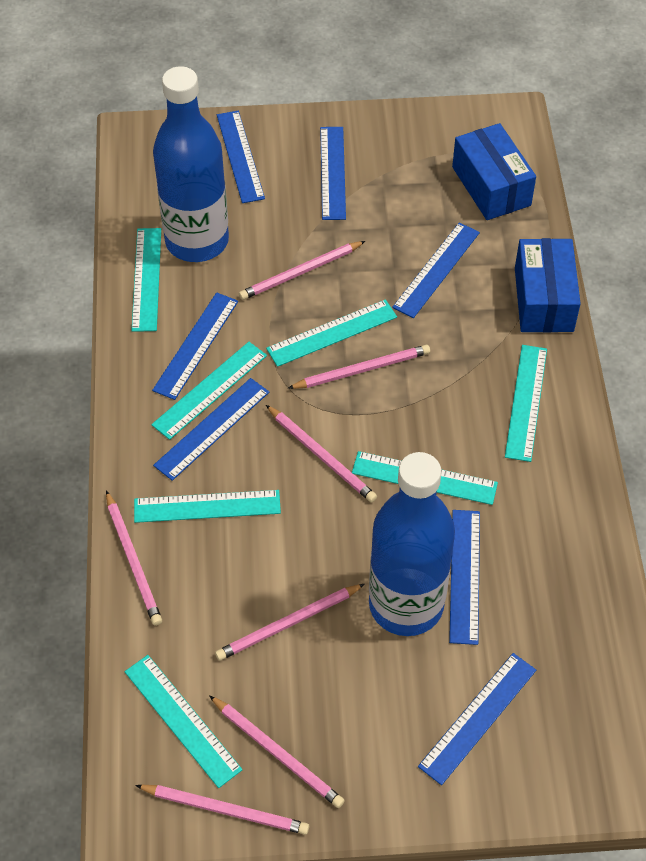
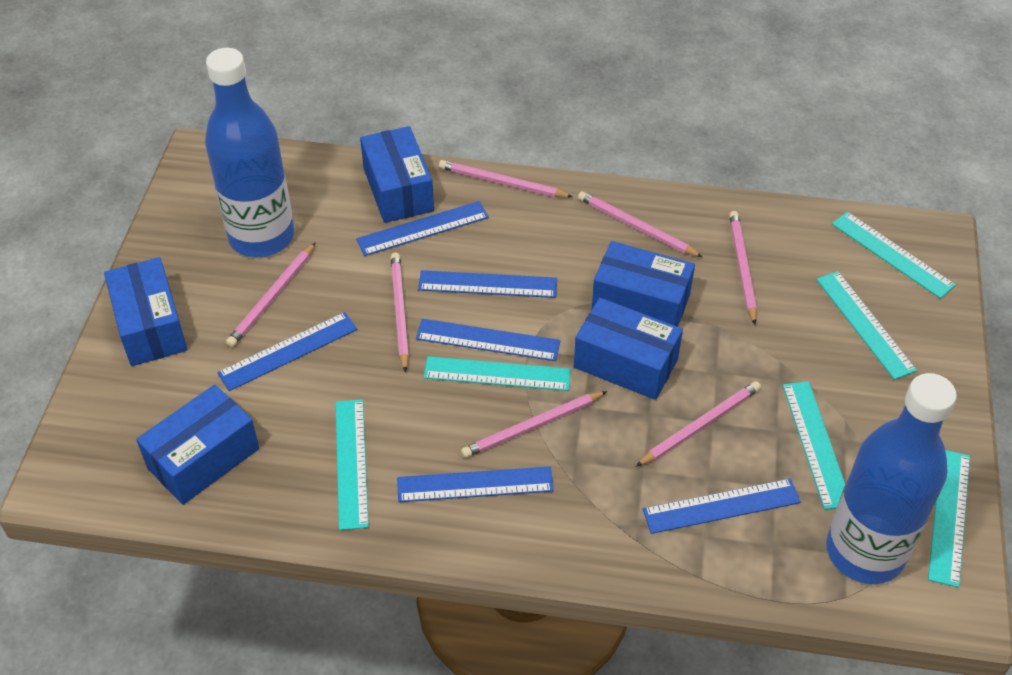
blue box: [452,123,536,220] [515,238,581,332] = 2 -> [104,257,188,366] [136,385,259,505] [360,126,434,223] [574,298,683,400] [592,241,695,327] = 5
blue ruler: [152,293,238,400] [153,378,269,481] [217,111,265,203] [320,127,346,220] [392,222,480,318] [418,653,536,785] [449,510,480,645] = 7 -> [217,312,358,391] [356,201,489,256] [397,466,554,502] [416,319,560,361] [418,270,557,298] [643,478,801,534] = 6
turquoise ruler: [125,655,243,788] [131,228,161,332] [134,490,281,523] [151,342,267,440] [266,299,397,367] [352,451,498,505] [505,345,547,462] = 7 -> [335,399,369,530] [424,356,571,391] [783,381,845,510] [816,271,917,380] [832,212,956,299] [928,450,970,588] = 6

